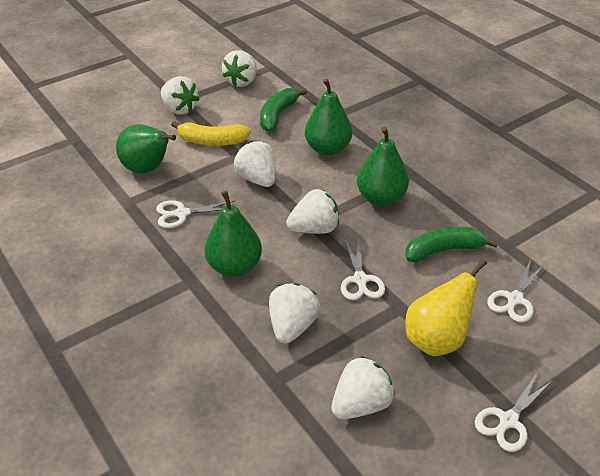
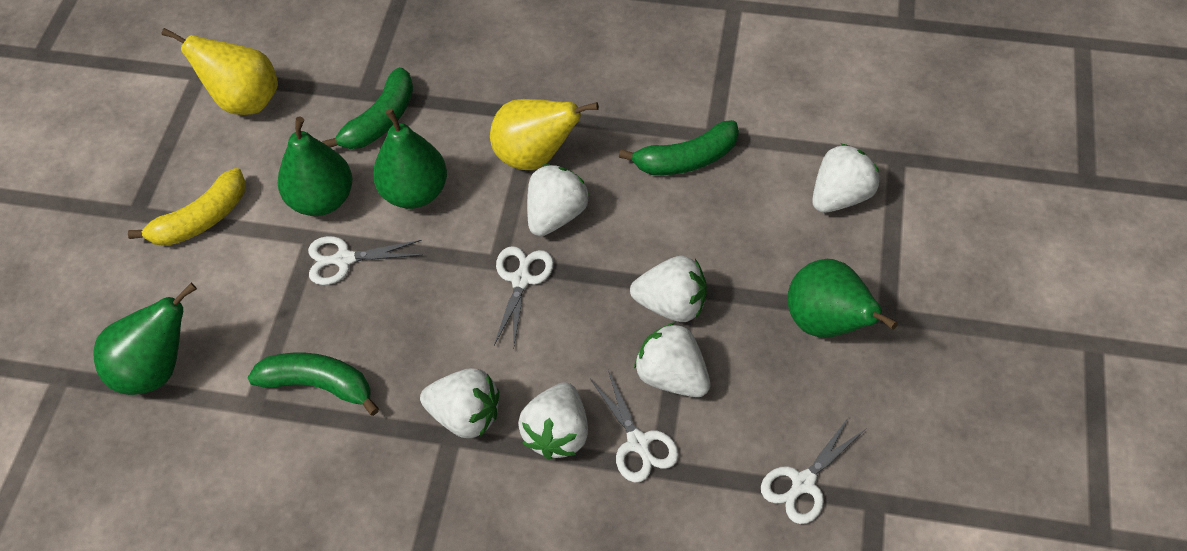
green banana: [260,88,307,132] [405,227,498,262] = 2 -> [248,353,379,416] [322,67,413,149] [619,120,739,175] = 3
yellow pear: [405,259,487,356] = 1 -> [162,28,278,115] [490,99,599,170] = 2

